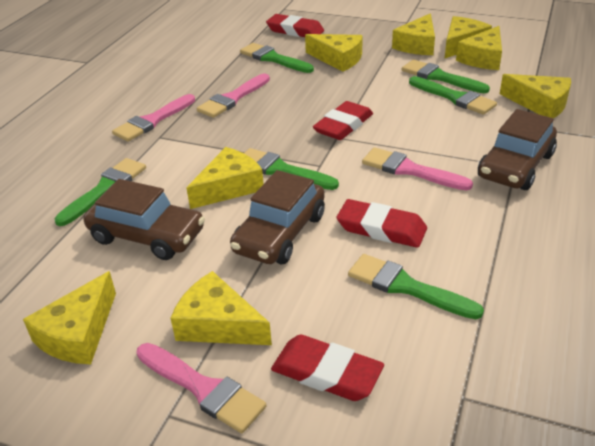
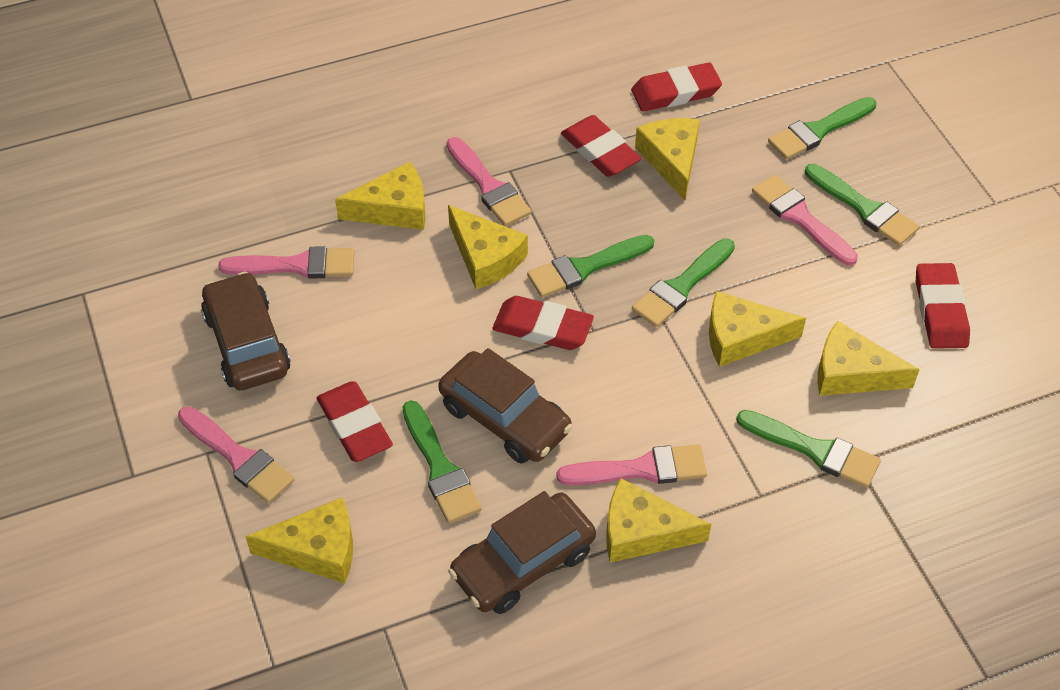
pink brush: [112,94,195,142] [136,343,266,433] [197,74,270,118] [362,147,473,191] = 4 -> [178,406,295,503] [218,246,355,279] [447,137,532,226] [557,445,707,485] [752,175,858,266] = 5
red eraser: [266,14,324,37] [271,334,384,401] [313,101,373,140] [336,199,427,248] = 4 -> [317,381,393,462] [492,296,594,350] [561,115,641,177] [631,62,722,111] [916,263,970,349] = 5
yellow cheese: [23,271,116,364] [171,271,272,345] [187,147,264,209] [305,34,363,72] [392,13,435,55] [445,16,492,58] [456,26,502,70] [500,74,571,118] = 8 -> [245,497,353,583] [335,162,425,230] [448,205,528,289] [606,478,711,563] [635,118,700,200] [709,291,806,367] [818,321,920,396] = 7

